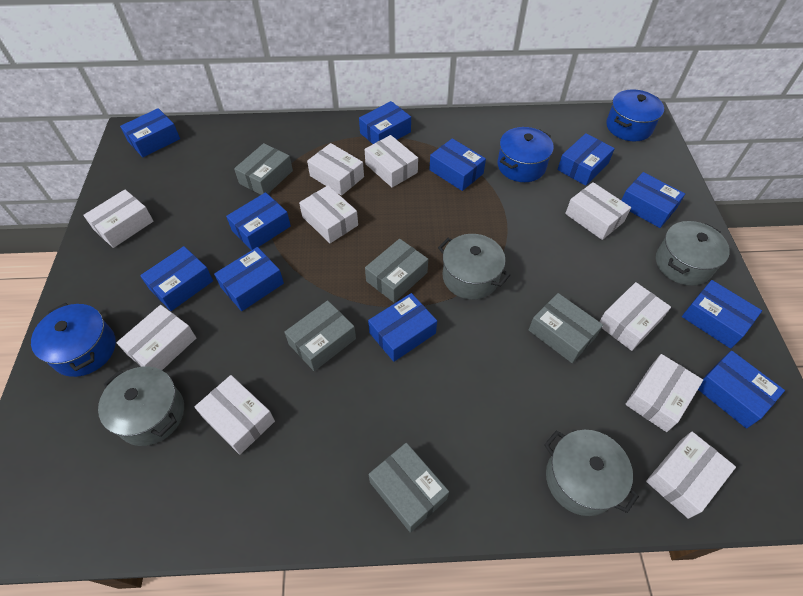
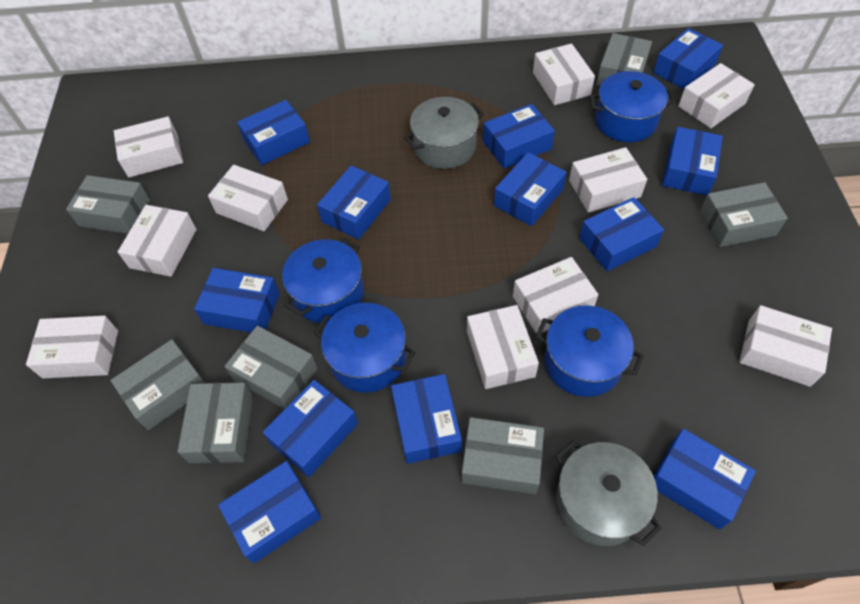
blue box: [120,108,180,157] [140,246,213,311] [214,247,284,311] [226,192,291,250] [359,101,411,144] [368,293,437,362] [429,138,486,191] [557,133,615,186] [621,172,685,228] [682,280,762,349] [698,351,785,428] = 11 -> [194,268,280,333] [218,461,321,563] [237,100,310,165] [263,380,358,477] [317,165,391,240] [391,374,462,464] [483,104,555,169] [494,152,567,226] [579,197,664,271] [653,28,723,89] [654,429,756,530] [662,127,723,195] = 12
blue pot: [31,303,116,377] [498,127,554,182] [606,89,664,141] = 3 -> [282,238,364,323] [314,303,415,393] [535,305,643,397] [589,71,675,142] = 4
grey box: [234,143,293,195] [284,300,356,371] [365,239,428,303] [369,443,449,533] [529,293,603,363] = 5 -> [66,175,150,234] [110,339,205,430] [178,382,253,463] [224,326,317,409] [462,417,544,494] [596,33,652,86] [700,182,788,247] = 7
grey pot: [98,366,184,446] [438,234,510,300] [544,430,639,516] [656,221,730,286] = 4 -> [404,97,484,169] [555,440,662,546] = 2

